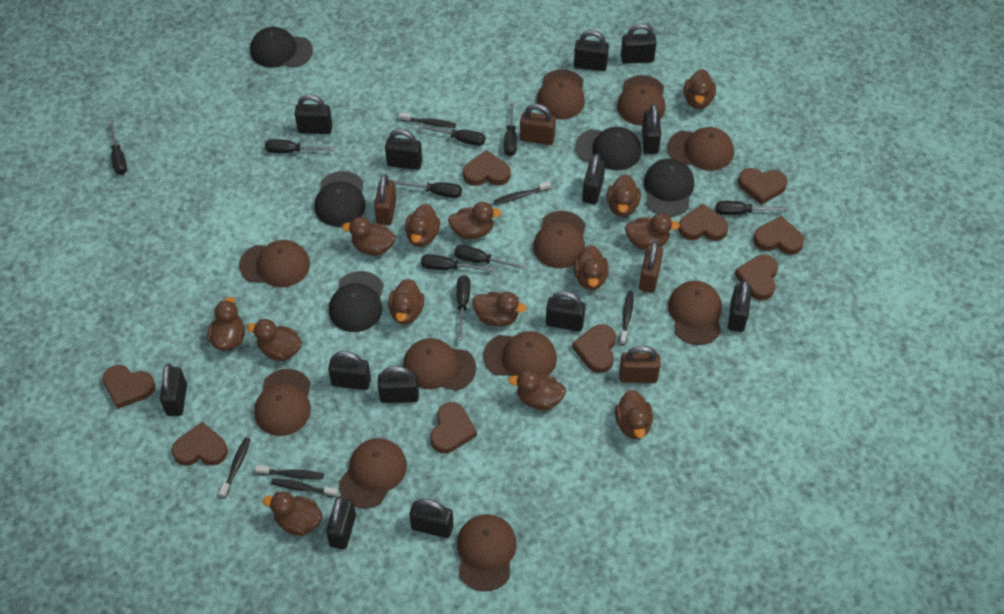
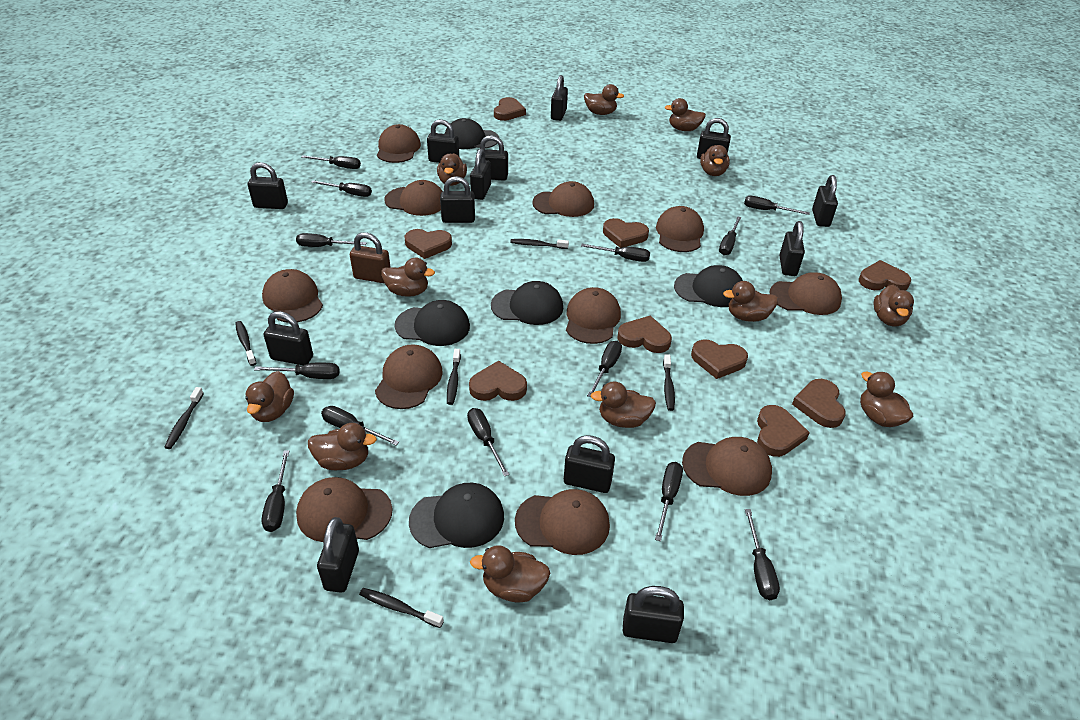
black screwdriver: [108,121,127,175] [265,139,334,153] [393,180,462,198] [419,124,485,146] [421,254,494,271] [454,245,526,269] [456,275,470,340] [504,102,517,156] [715,201,787,215] = 9 -> [254,363,340,379] [261,450,289,532] [296,233,367,247] [301,155,361,169] [311,180,372,197] [321,406,399,445] [467,408,509,476] [581,244,650,262] [587,341,622,397] [655,462,683,541] [719,216,741,255] [744,196,810,215] [745,509,780,600] = 13
brown duck: [207,297,245,350] [247,319,302,361] [263,492,322,536] [342,217,396,256] [388,278,424,325] [405,203,440,247] [448,202,502,240] [472,292,526,326] [508,370,566,410] [574,245,609,290] [607,174,641,217] [615,390,653,439] [625,213,680,250] [684,69,716,109] = 14 -> [245,371,294,422] [308,423,377,470] [381,258,435,297] [437,153,467,186] [470,545,550,602] [584,84,624,115] [591,382,656,428] [665,98,706,131] [700,145,730,176] [723,281,778,322] [860,371,913,427] [873,285,914,327] = 12
brown padlock: [374,174,396,225] [520,104,556,145] [619,346,661,383] [639,241,663,293] = 4 -> [350,232,391,283] = 1

